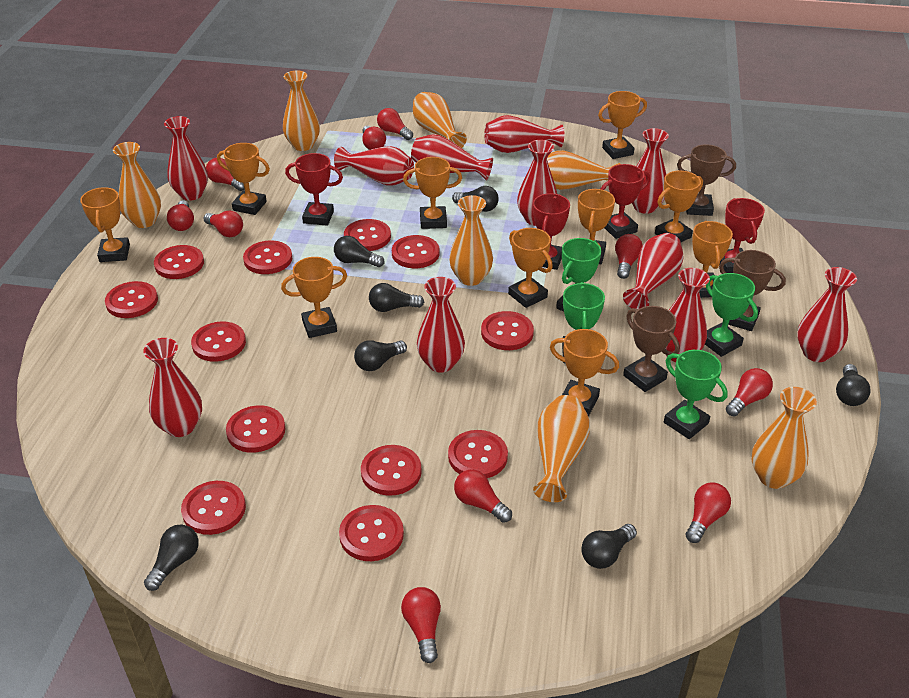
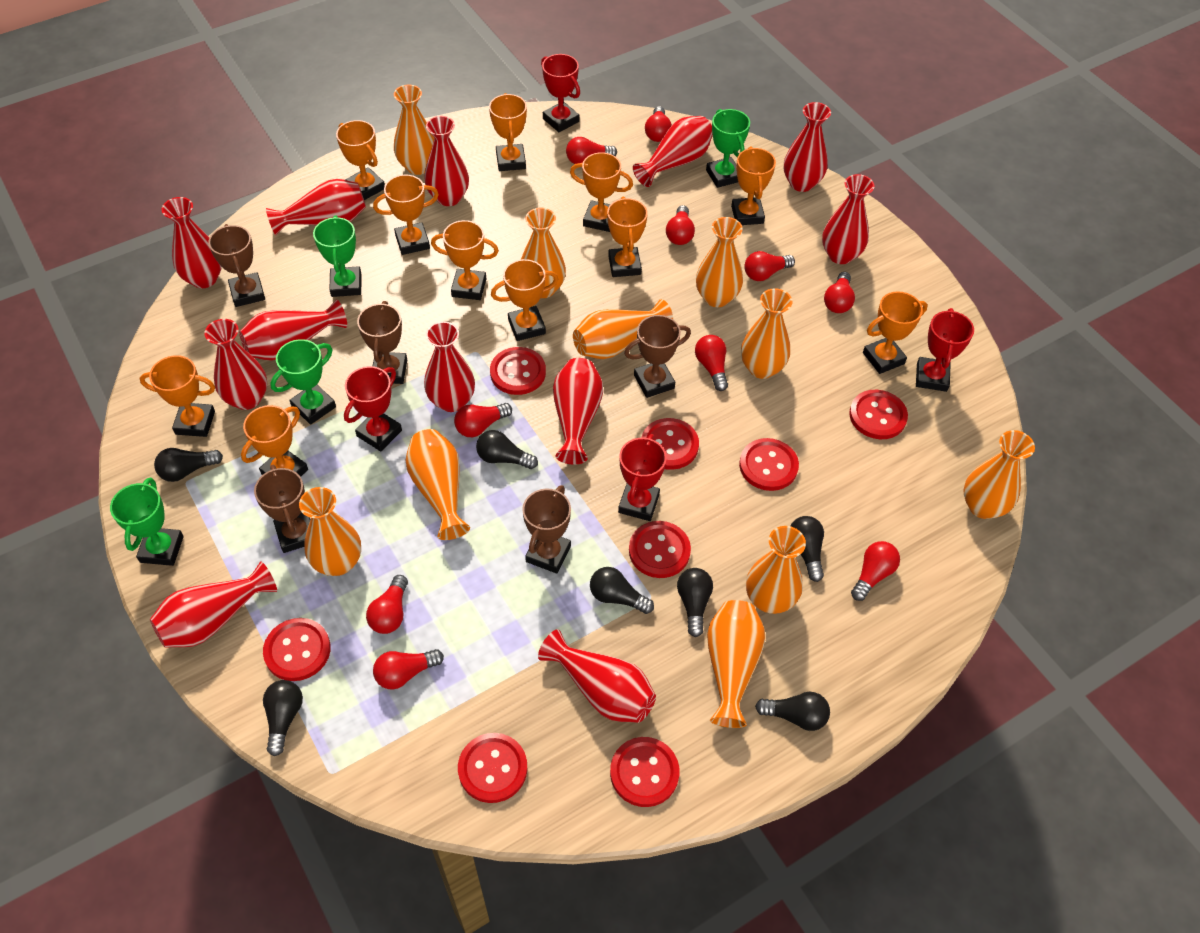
brown trophy: [623,306,680,392] [677,144,736,216] [719,250,786,331] = 3 -> [208,224,265,307] [254,465,310,553] [357,301,407,384] [522,485,571,574] [624,315,691,398] = 5
orange trophy: [80,187,130,262] [217,143,270,215] [281,257,347,338] [403,157,462,229] [508,228,553,308] [550,329,619,416] [578,189,615,264] [598,91,647,159] [655,171,703,242] [692,221,733,298] = 10 -> [140,355,215,437] [241,405,308,477] [336,120,385,200] [373,175,439,255] [431,220,499,300] [489,93,527,171] [491,259,559,341] [570,152,633,232] [607,197,648,277] [731,147,776,225] [863,291,928,374] = 11
orange vase: [113,142,161,228] [283,71,320,151] [413,92,467,148] [449,195,493,286] [533,395,590,502] [547,150,620,190] [751,387,817,489] = 7 -> [299,487,361,576] [394,85,435,175] [405,429,470,540] [521,208,566,298] [573,299,673,359] [696,217,743,307] [707,600,765,728] [741,288,792,379] [746,526,806,614] [964,430,1035,519] = 10
red button: [105,281,158,318] [154,245,204,279] [181,481,246,535] [191,321,246,362] [226,405,286,453] [243,241,292,274] [339,505,404,561] [344,219,391,251] [361,445,422,496] [392,235,439,268] [448,430,508,478] [481,311,534,350] = 12 -> [263,618,331,681] [458,733,527,803] [490,347,546,395] [610,737,679,807] [629,521,691,578] [641,418,699,470] [739,438,799,491] [849,390,908,439] = 8
red vase: [143,338,202,437] [164,116,208,201] [334,146,414,186] [411,134,493,181] [417,277,465,373] [485,115,564,153] [517,140,557,226] [623,233,684,309] [632,128,669,214] [665,268,710,362] [797,267,857,362] = 11 -> [150,561,277,648] [162,197,222,288] [204,319,267,410] [239,299,347,361] [266,179,366,235] [424,116,469,206] [424,321,475,412] [538,629,656,723] [553,358,603,465] [633,116,713,187] [784,102,831,192] [822,174,874,264] = 12

